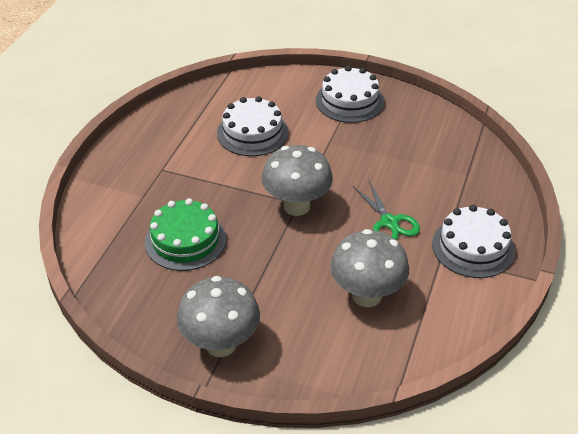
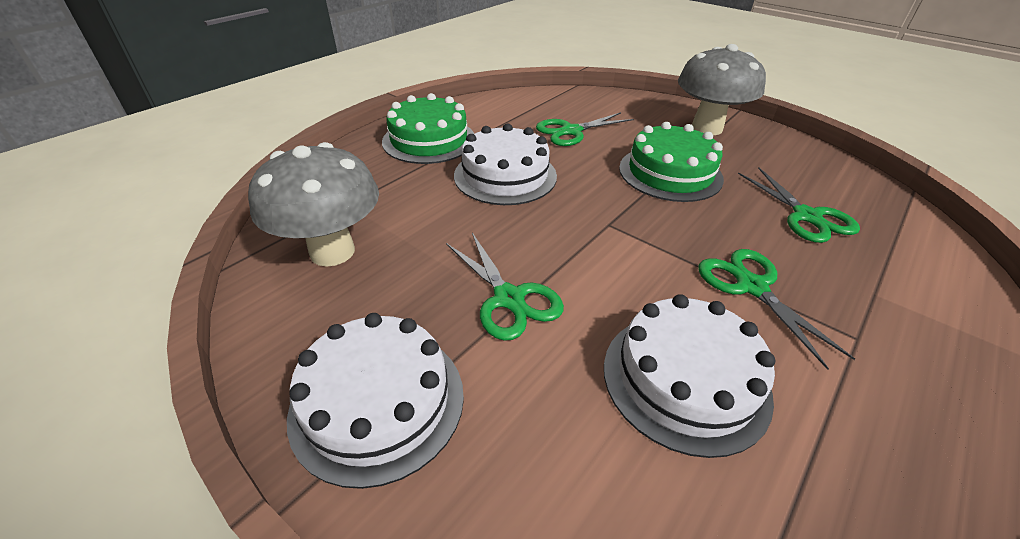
green cake: [145,198,226,271] = 1 -> [382,93,474,164] [619,122,724,202] = 2
green scissors: [353,181,420,240] = 1 -> [446,233,564,341] [536,112,634,146] [698,249,855,370] [738,168,860,243] = 4
grey mushroom: [177,276,260,357] [261,145,333,216] [330,229,409,307] = 3 -> [248,142,379,267] [678,44,766,135] = 2

